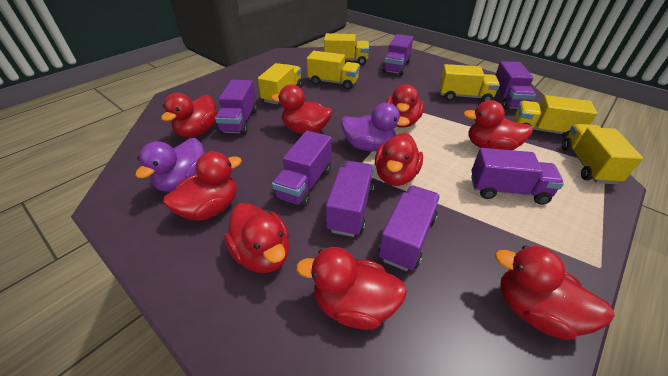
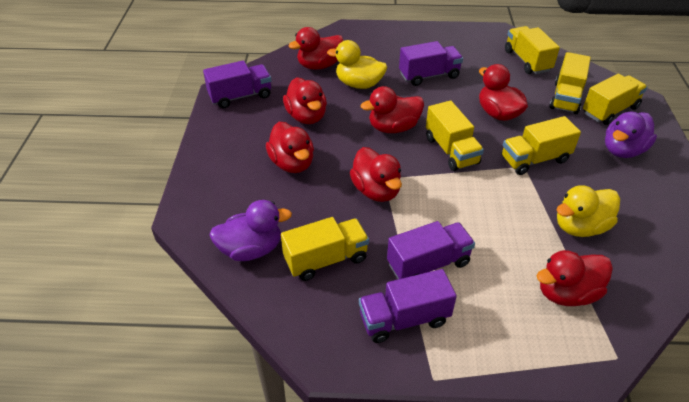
purple truck: [215,80,257,135] [272,131,332,207] [326,161,374,237] [379,185,440,271] [382,34,413,76] [471,148,564,205] [496,61,536,110] = 7 -> [203,60,272,108] [359,269,457,343] [387,221,475,279] [399,41,463,86] = 4
red duck: [161,93,217,137] [163,151,242,221] [224,203,289,273] [271,84,332,134] [296,247,407,330] [375,133,423,186] [386,84,424,128] [463,100,533,150] [495,245,614,340] = 9 -> [266,122,314,173] [283,77,327,124] [288,27,344,70] [350,147,402,202] [361,86,424,133] [479,64,528,121] [537,250,613,306] = 7
yellow duck: none = 0 -> [327,40,387,89] [557,185,620,237] = 2

